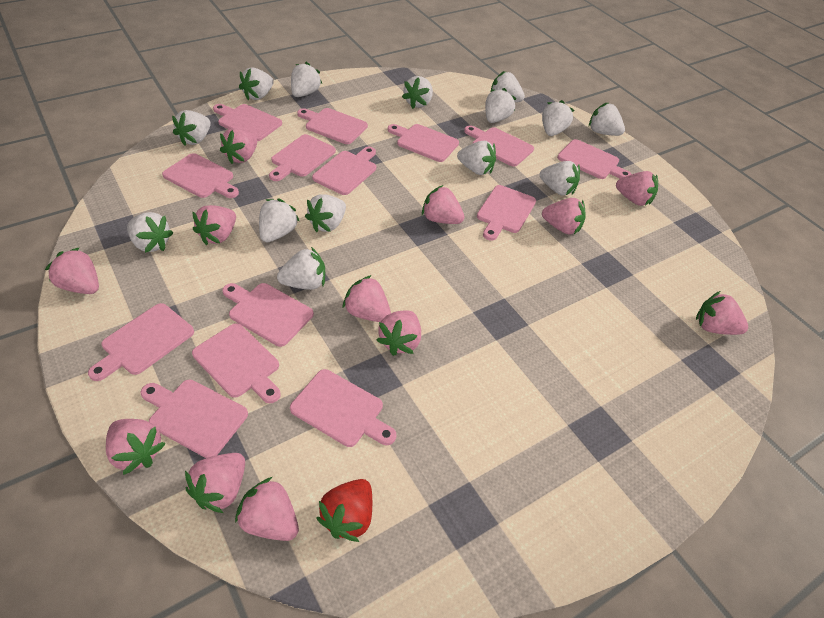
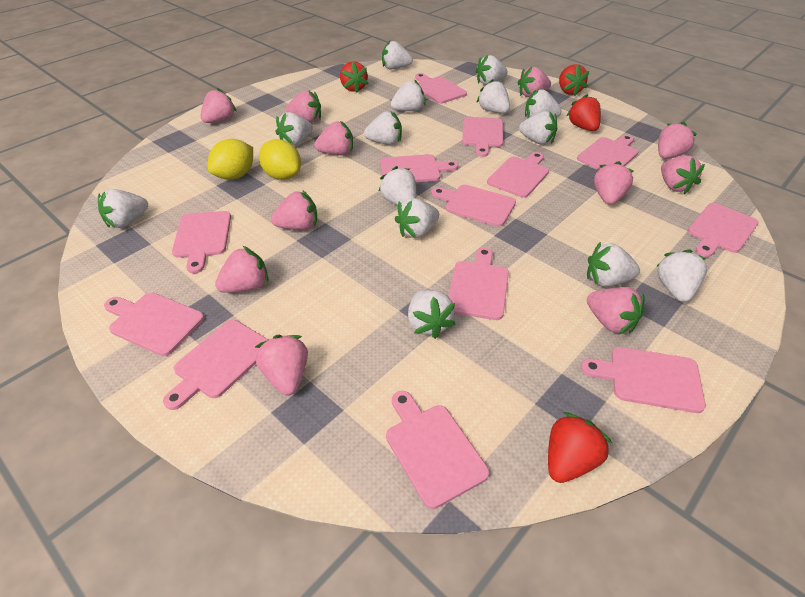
pink cutting board: [88,303,194,381] [140,380,248,458] [162,153,239,198] [192,323,281,403] [213,104,282,141] [222,283,314,347] [269,134,336,181] [290,369,396,447] [297,108,368,144] [312,147,376,195] [388,124,459,162] [464,125,534,166] [477,185,536,241] [557,139,631,179] = 14 -> [104,292,204,356] [163,320,269,410] [172,211,231,273] [380,154,458,182] [386,391,489,509] [415,73,467,104] [431,185,516,227] [448,247,509,320] [462,117,503,157] [487,152,549,197] [577,135,638,169] [581,347,706,413] [688,203,759,257] = 13
pink strawberry: [45,247,99,294] [106,419,166,475] [185,453,245,513] [192,205,236,245] [220,128,257,164] [235,477,299,541] [342,275,391,322] [376,310,421,356] [422,185,464,224] [542,198,586,235] [616,171,658,206] [696,291,748,335] = 12 -> [201,88,237,123] [215,246,268,293] [255,335,308,395] [271,191,317,230] [286,90,321,122] [314,121,353,155] [518,67,551,97] [587,287,645,335] [594,161,634,205] [658,122,697,159] [661,156,705,194] = 11
red strawberry: [316,479,372,542] = 1 -> [340,61,369,93] [548,412,612,483] [559,64,589,96] [567,94,601,131] = 4
yellow lemon: none = 0 -> [208,139,253,180] [259,139,301,180] = 2

